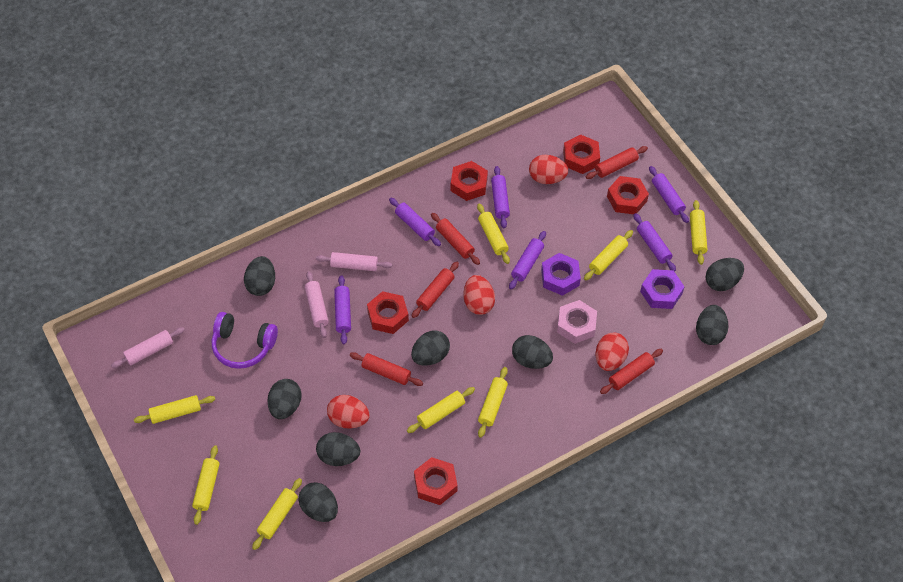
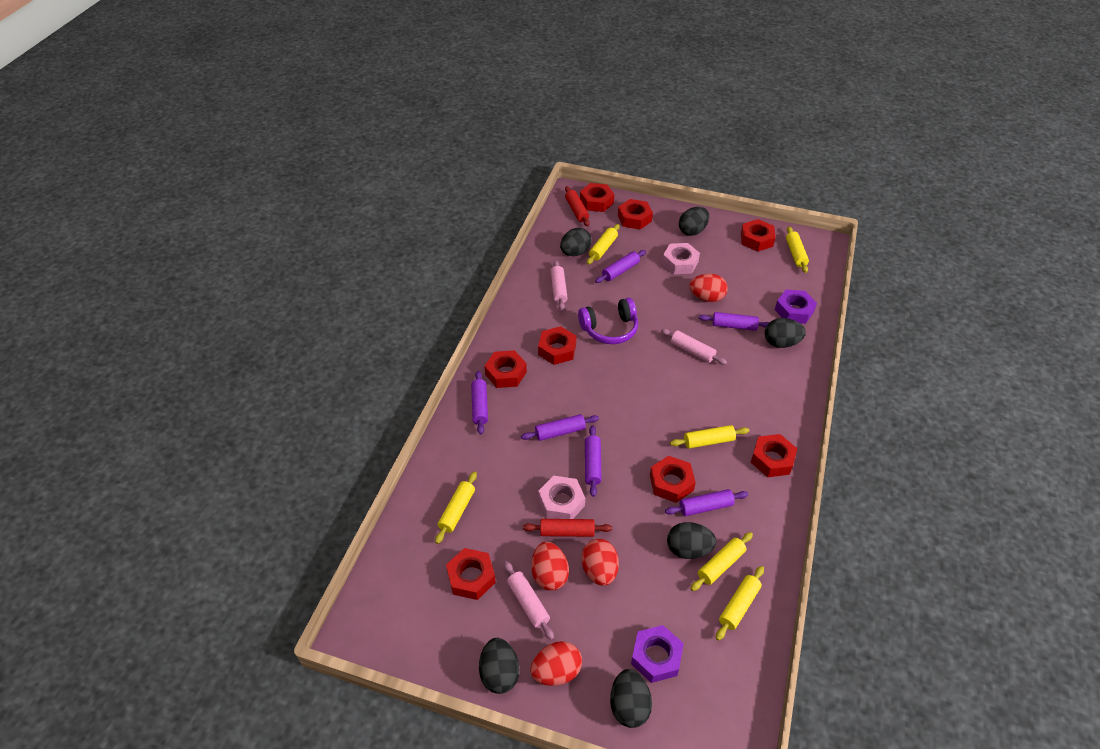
black egg: [244,256,275,296] [268,379,302,419] [298,482,338,522] [316,432,360,466] [411,330,450,366] [512,335,553,369] [696,305,729,345] [706,258,744,291] = 8 -> [479,638,519,694] [560,228,592,256] [610,669,652,728] [667,522,717,559] [679,207,709,236] [765,318,806,348] = 6
pink nut: [557,300,597,344] = 1 -> [538,476,585,519] [662,243,700,274] = 2
red nut: [367,291,409,334] [414,457,458,505] [451,161,488,201] [563,134,600,174] [607,176,649,214] = 5 -> [446,548,496,600] [484,350,527,388] [538,326,577,365] [580,183,614,212] [618,199,653,229] [650,456,696,503] [741,219,776,252] [751,434,798,477] = 8
red rolling pin: [350,352,423,386] [412,262,459,318] [431,213,480,265] [586,146,648,179] [600,349,663,394] = 5 -> [523,519,612,537] [565,186,589,226] = 2
yellow rolling pin: [134,395,215,424] [192,445,219,525] [252,478,302,550] [407,387,475,433] [477,204,510,264] [478,367,508,438] [584,230,633,280] [690,200,707,265] = 8 -> [435,472,477,544] [587,224,620,265] [670,425,749,449] [690,532,753,591] [716,566,764,641] [786,227,809,273] = 6

